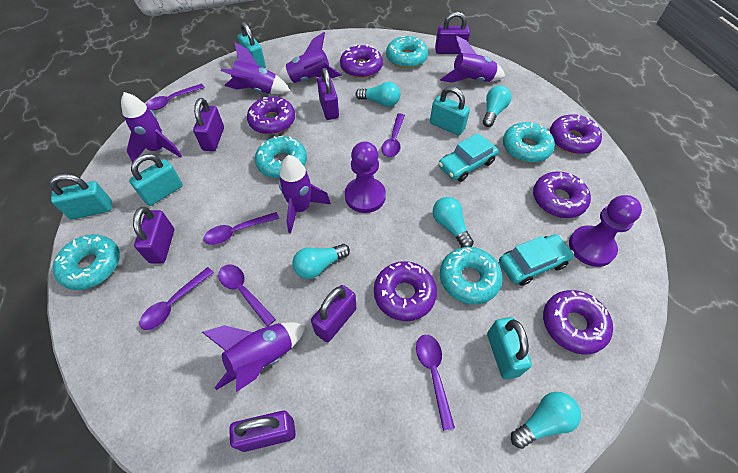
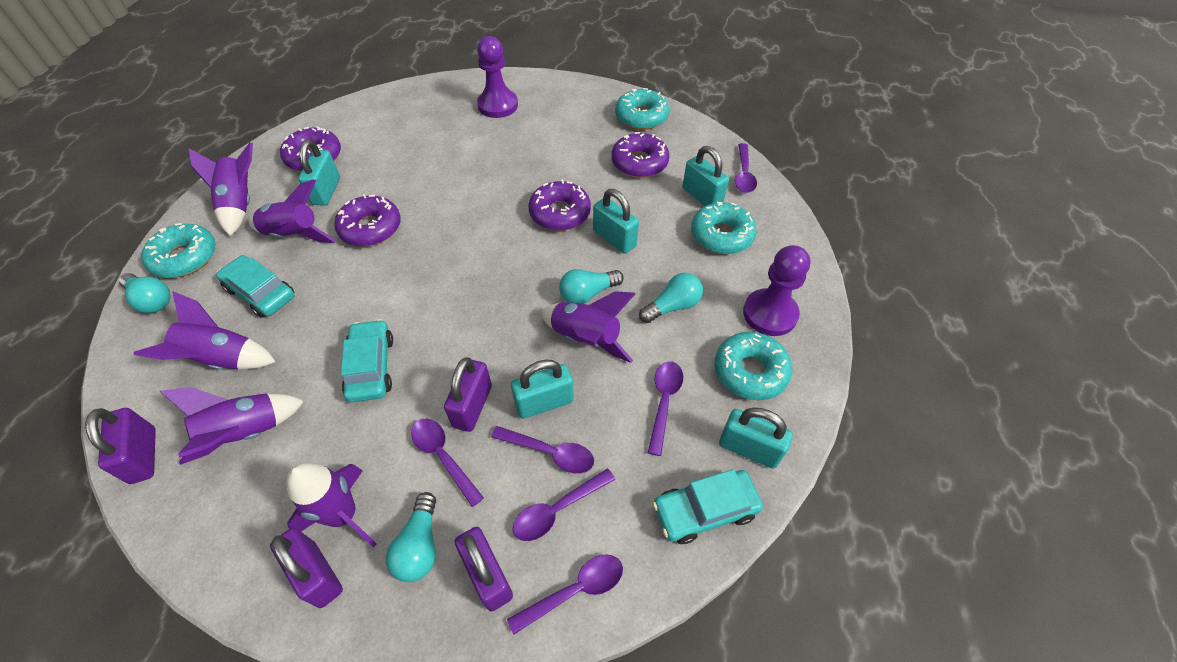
purple donut: [247,97,295,134] [340,44,383,78] [374,261,437,321] [533,172,591,218] [543,290,613,354] [550,114,602,154] = 6 -> [280,126,341,171] [334,194,401,247] [529,180,591,231] [611,132,670,178] = 4
purple padlock: [133,207,174,263] [193,98,224,151] [229,411,296,452] [311,285,356,342] [317,68,339,120] [435,12,470,54] = 6 -> [85,408,156,484] [270,528,343,608] [444,357,492,432] [455,527,513,611] = 4
turquoise car: [438,133,498,182] [499,234,574,286] = 2 -> [216,255,295,318] [341,319,393,402] [653,469,763,544] = 3
turquoise donut: [53,234,120,290] [255,136,307,178] [386,36,428,68] [440,247,503,304] [503,122,555,163] = 5 -> [141,223,216,278] [615,88,669,130] [691,202,757,254] [715,332,792,400] = 4
turquoise light bulb: [293,244,350,279] [356,82,400,107] [433,197,474,247] [483,85,511,127] [511,392,581,449] = 5 -> [119,273,170,313] [386,492,436,582] [559,269,624,304] [639,273,703,323] = 4

